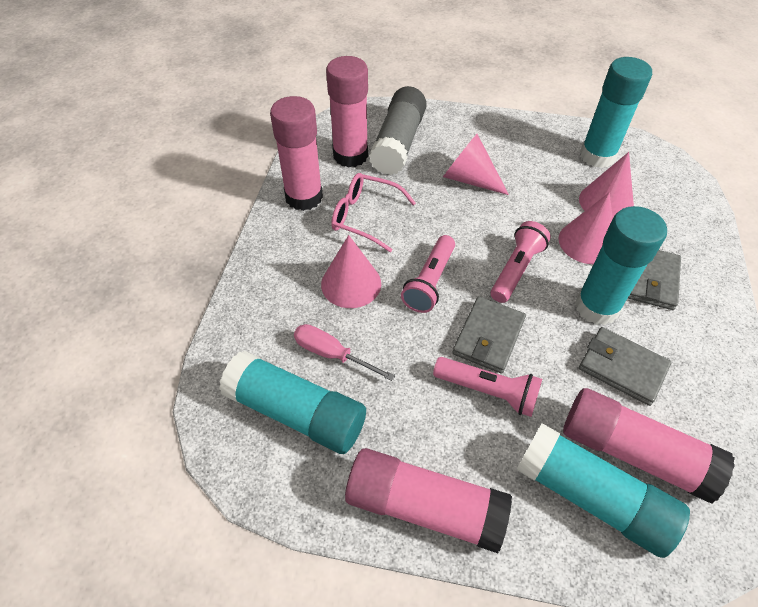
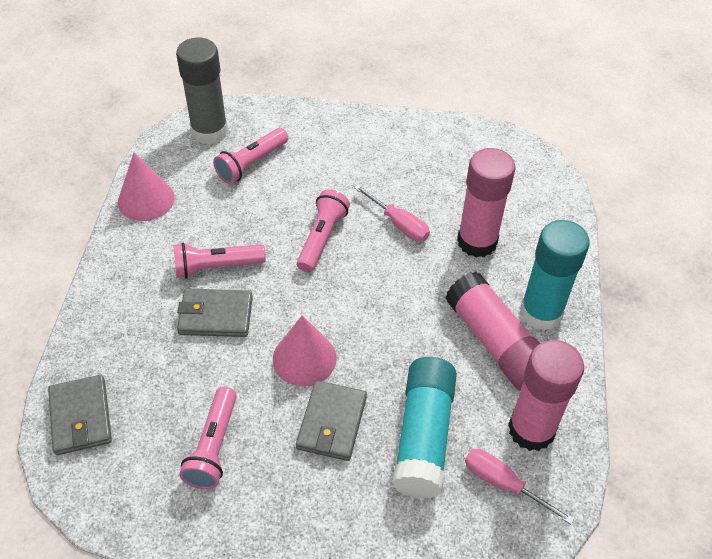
pink cone: [321,235,381,308] [443,134,509,195] [558,193,613,264] [579,152,634,217] = 4 -> [118,153,175,221] [273,315,337,386] = 2
pink flashlight: [401,235,455,313] [433,357,542,417] [491,221,551,303] = 3 -> [173,243,266,279] [179,387,237,489] [213,128,288,184] [297,189,350,272] = 4
pink glasses: [331,173,416,252] = 1 -> none = 0
pink glue stick: [270,96,323,211] [326,56,368,168] [345,448,512,553] [563,388,735,504] = 4 -> [445,272,541,391] [457,148,516,258] [508,340,584,451] = 3
pink screwdriver: [294,324,395,381] = 1 -> [354,185,430,242] [465,449,574,525] = 2
turquoise glue stick: [219,350,366,454] [516,423,690,558] [575,206,667,325] [580,57,652,168] = 4 -> [393,357,457,499] [520,220,590,331] = 2

